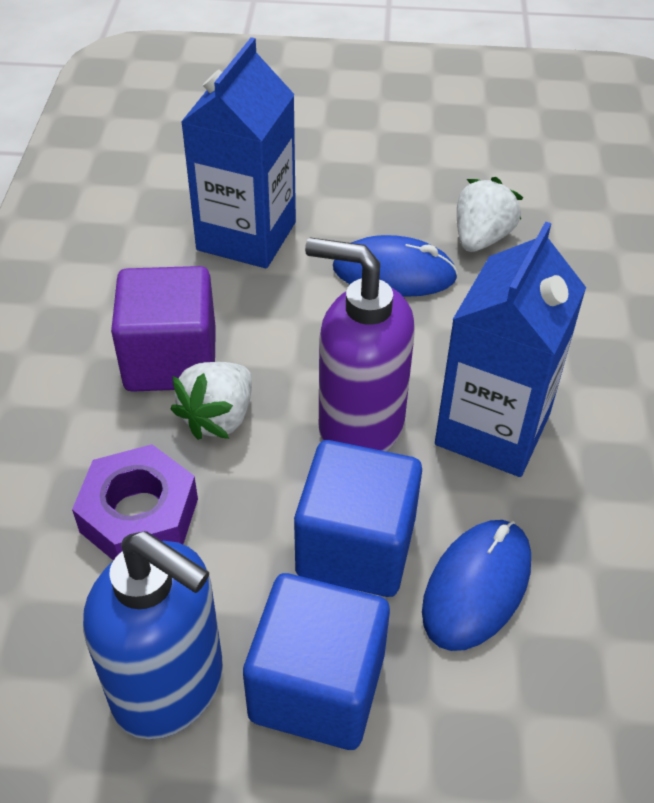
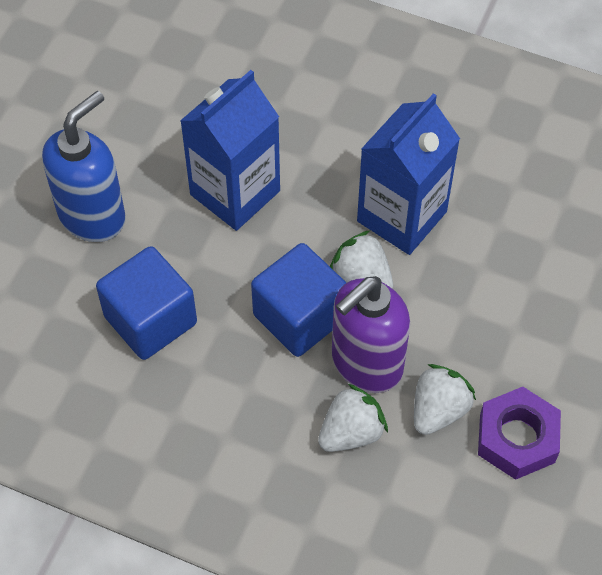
blue mouse: [333,235,458,297] [422,520,531,651] = 2 -> none = 0
purple cube: [111,266,216,392] = 1 -> none = 0
white strawberry: [171,362,252,440] [457,177,523,252] = 2 -> [318,384,388,452] [330,230,393,289] [414,364,476,435] = 3

